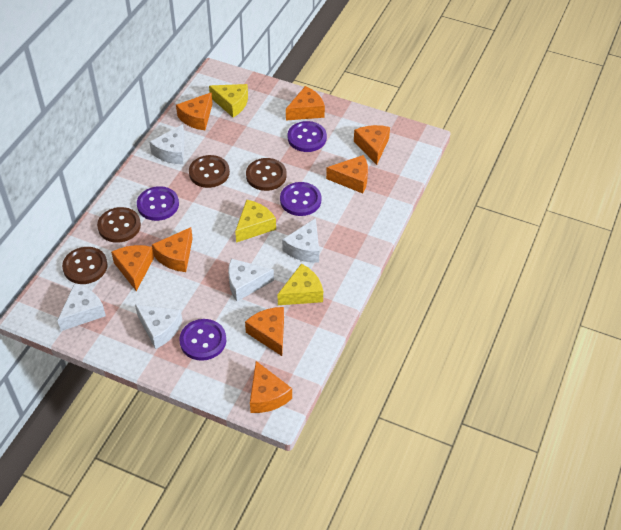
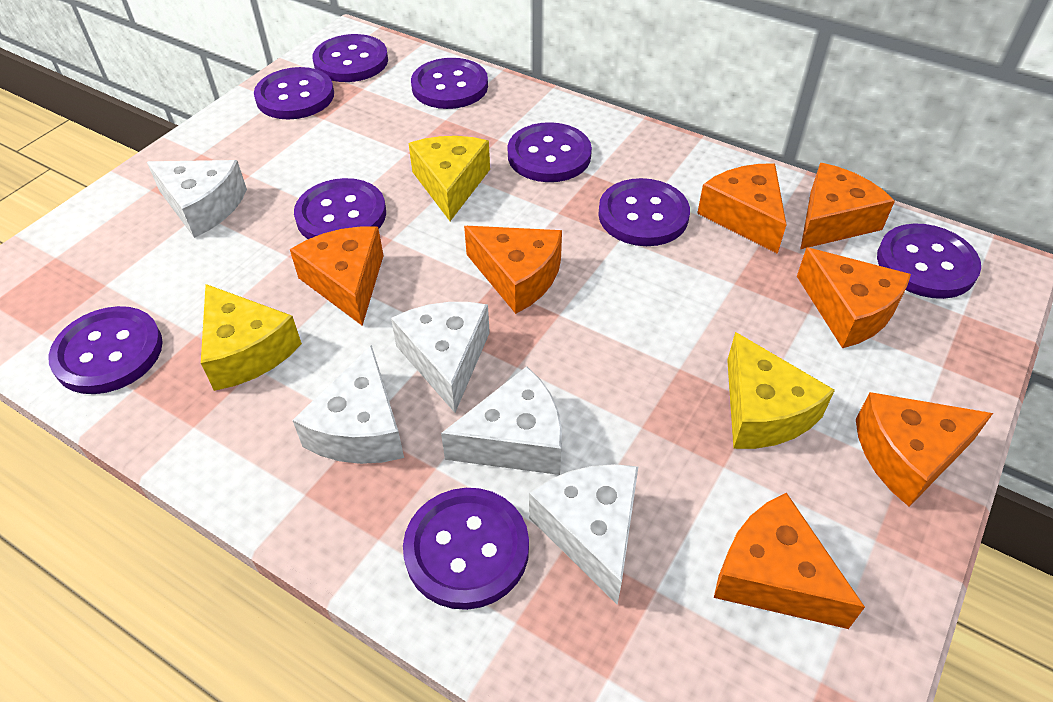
brown button: [62,247,108,284] [97,207,141,243] [189,155,230,188] [246,158,287,191] = 4 -> none = 0
orange cheese: [111,245,154,291] [152,227,193,272] [176,92,213,130] [245,307,284,356] [250,361,292,413] [286,86,325,120] [326,155,368,193] [354,125,390,165] = 8 -> [290,227,384,326] [464,226,562,314] [697,163,786,254] [714,492,865,629] [797,247,911,348] [800,163,895,249] [856,392,993,507] = 7
purple button: [137,186,179,221] [179,319,226,361] [280,182,321,216] [288,121,327,152] = 4 -> [48,306,163,394] [254,67,334,119] [294,178,386,239] [313,34,388,82] [403,488,529,610] [411,58,488,109] [507,122,592,182] [598,178,690,246] [877,224,981,299] = 9

